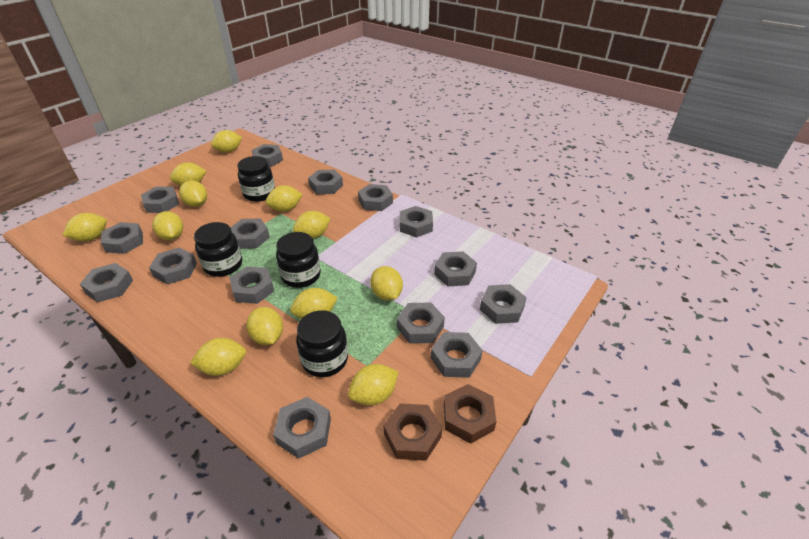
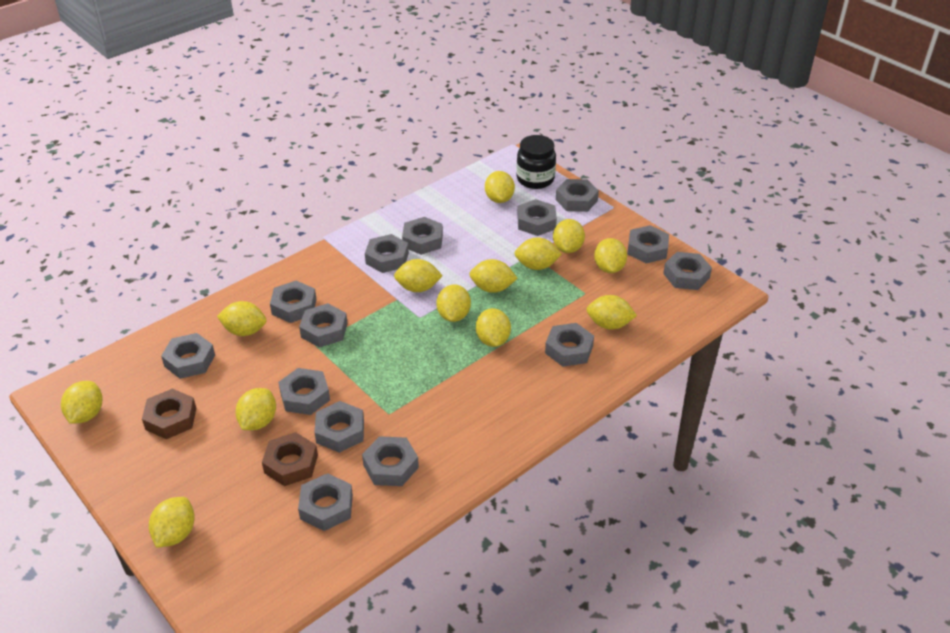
black jar: [194,222,242,277] [237,156,275,202] [276,232,321,288] [296,310,348,377] = 4 -> [516,135,556,189] = 1
grey nut: [80,263,133,302] [101,222,143,254] [141,186,179,213] [149,247,197,285] [229,266,274,304] [230,218,270,249] [252,144,283,167] [273,397,331,459] [308,170,343,194] [358,184,393,211] [397,302,445,344] [400,206,433,238] [431,332,483,378] [434,251,477,286] [480,284,527,324] = 15 -> [161,333,215,379] [270,281,316,323] [278,368,330,415] [298,473,353,531] [299,303,348,348] [314,401,364,453] [362,436,419,486] [365,234,409,273] [402,217,443,255] [517,199,557,236] [545,323,594,367] [556,179,599,212] [627,225,669,263] [663,252,712,290] = 14
yellow lemon: [62,213,107,241] [152,211,183,240] [170,163,206,186] [179,180,207,207] [190,338,246,376] [211,130,242,153] [246,307,283,345] [266,185,302,212] [290,288,338,319] [293,211,331,239] [348,364,398,405] [370,266,403,300] = 12 -> [61,381,102,424] [149,497,195,548] [217,301,267,336] [235,388,276,430] [394,259,443,292] [436,284,471,322] [469,259,518,293] [476,308,511,347] [485,171,515,203] [514,237,562,270] [553,219,585,253] [587,295,637,330] [594,238,627,273] = 13

